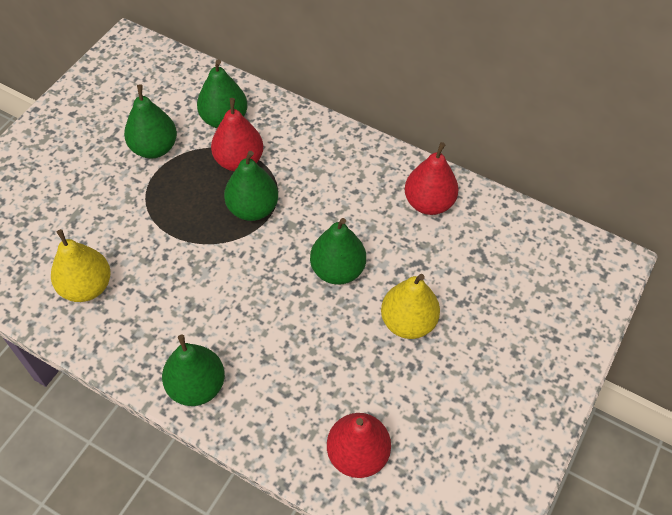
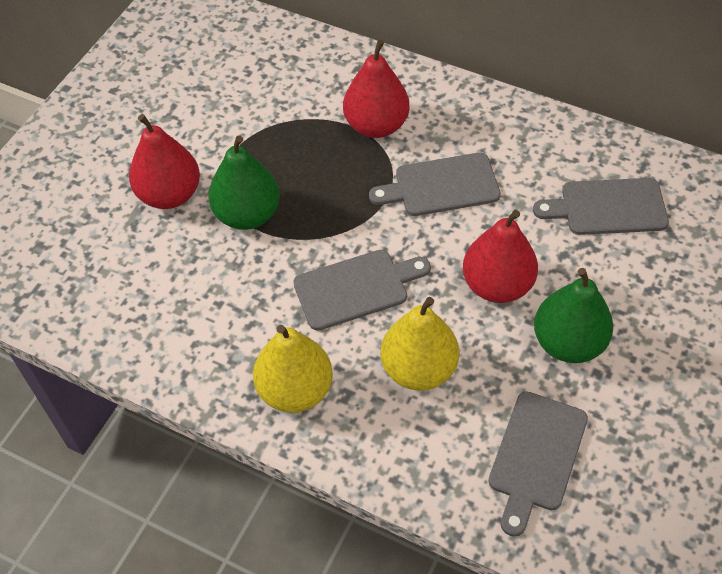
green pear: [124,84,177,158] [162,334,225,406] [197,59,248,128] [224,151,278,221] [310,218,366,285] = 5 -> [208,135,280,230] [534,268,613,363] = 2
grey cutting board: none = 0 -> [293,250,431,331] [369,153,501,216] [488,391,588,537] [533,178,669,235] = 4

